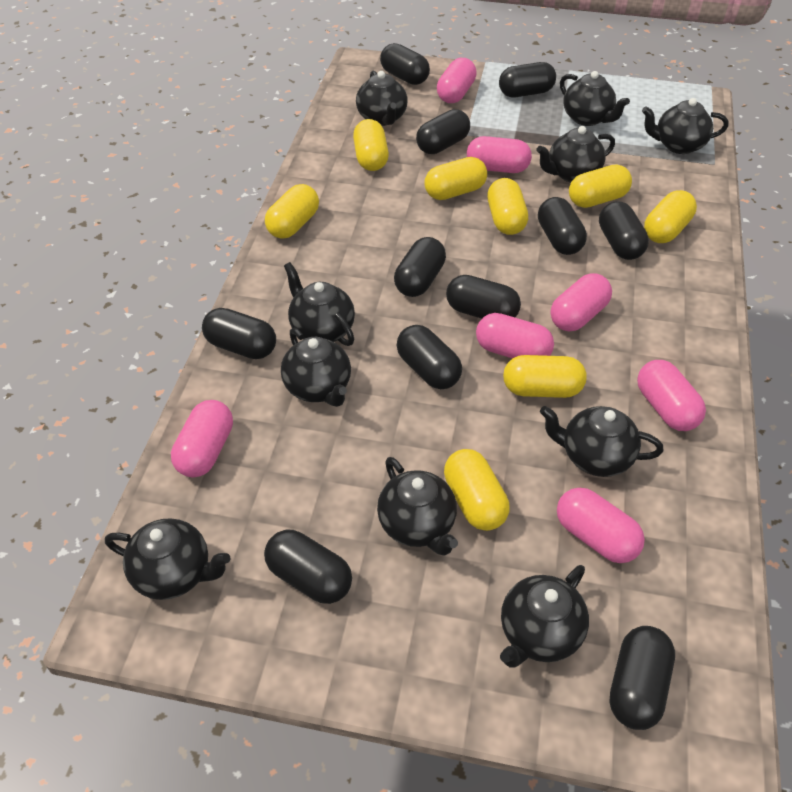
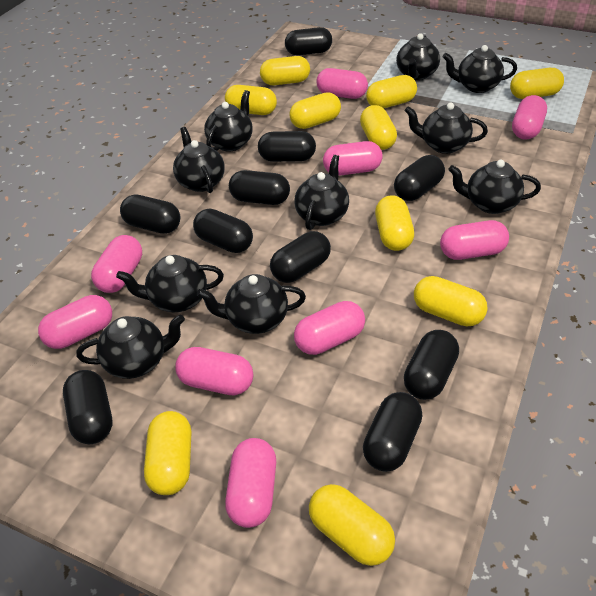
black capsule: [202,308,276,359] [264,530,352,604] [380,43,430,85] [394,237,446,297] [397,325,462,389] [416,109,470,154] [446,275,521,319] [499,62,556,97] [538,197,587,255] [599,201,649,260] [609,626,675,730] = 11 -> [63,370,113,444] [120,194,180,234] [193,209,253,253] [229,170,290,205] [258,131,316,162] [270,231,331,283] [285,27,332,55] [363,392,422,472] [394,155,445,201] [404,330,459,400] = 10
pink capsule: [171,400,233,478] [437,58,477,103] [467,136,532,173] [476,313,554,358] [551,273,612,331] [557,488,645,563] [637,360,706,431] = 7 -> [38,295,112,349] [91,235,142,293] [175,347,253,395] [225,438,276,528] [294,301,365,355] [316,68,368,99] [323,141,383,176] [440,220,509,260] [512,95,547,140] = 9
yellow capsule: [265,184,319,239] [353,119,389,171] [425,157,487,200] [444,449,509,531] [487,178,528,235] [503,355,587,398] [569,165,632,208] [644,190,697,243] = 8 -> [144,411,191,495] [225,85,277,115] [260,56,310,85] [290,92,341,129] [309,484,395,566] [360,105,397,150] [366,75,417,108] [375,195,414,251] [414,276,488,326] [510,68,564,99] = 10

